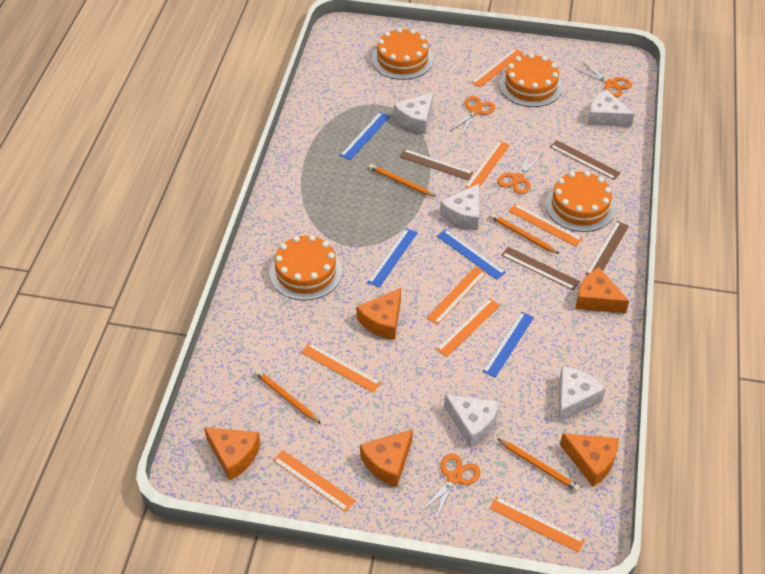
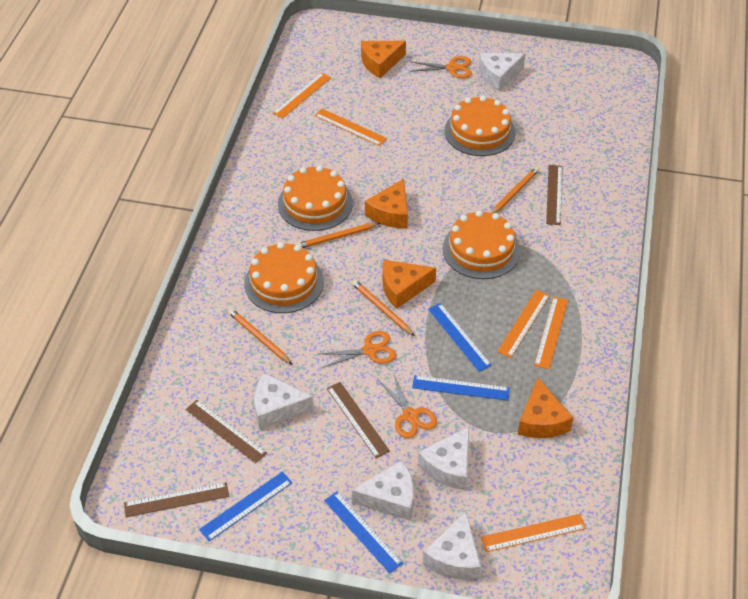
orange cheese: [204,427,261,481] [356,288,401,340] [360,429,413,487] [560,433,619,487] [575,267,629,313] = 5 -> [361,41,406,78] [365,179,408,228] [382,260,436,309] [518,378,573,438] = 4
orange ruler: [273,450,356,512] [301,343,382,393] [427,267,486,325] [436,298,500,357] [465,141,510,188] [471,48,524,87] [489,496,585,553] [508,203,583,247] = 8 -> [273,72,331,118] [314,109,387,146] [481,514,586,552] [497,290,550,358] [534,297,568,369] = 5
orange scissors: [421,453,481,521] [450,96,495,136] [497,150,542,194] [575,63,632,97] = 4 -> [319,331,396,368] [378,373,437,438] [410,56,472,78] = 3

